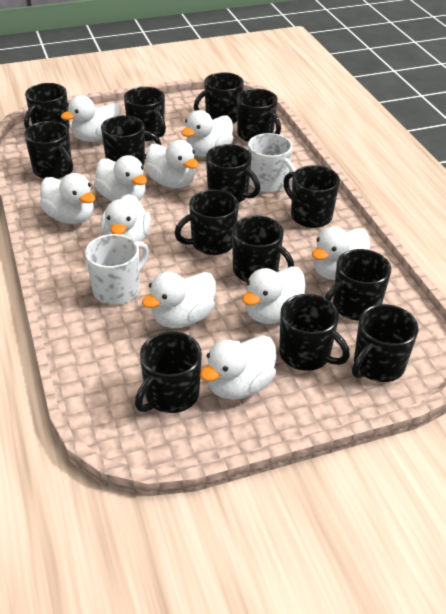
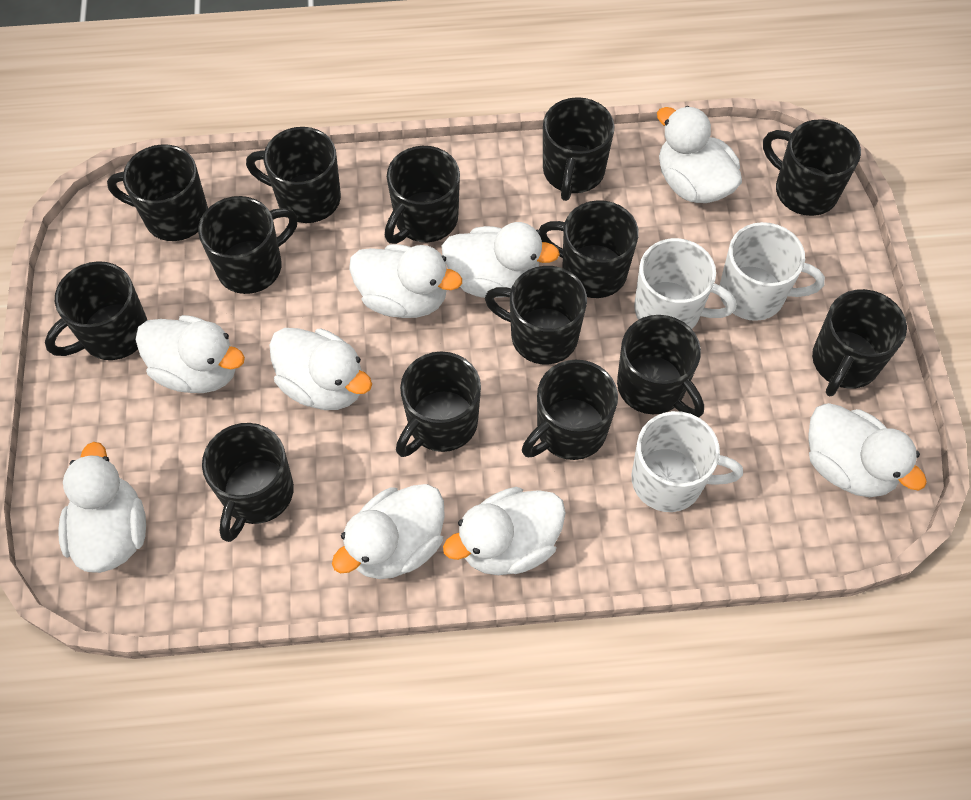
white duck: [40,173,95,224] [61,95,121,142] [94,155,147,202] [100,194,151,241] [142,272,216,328] [145,140,199,188] [181,110,233,157] [200,335,276,400] [242,266,306,324] [312,226,370,280] = 10 -> [58,442,146,573] [135,315,245,393] [269,328,372,410] [332,484,445,579] [349,244,462,318] [442,222,560,298] [443,487,566,575] [657,106,742,203] [808,403,927,497] = 9
white mug: [85,234,149,305] [248,133,296,192] = 2 -> [632,411,743,512] [634,238,736,329] [720,222,825,321] = 3

